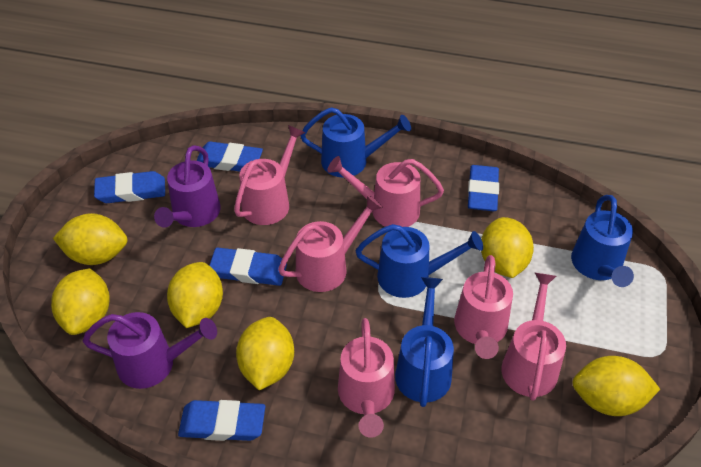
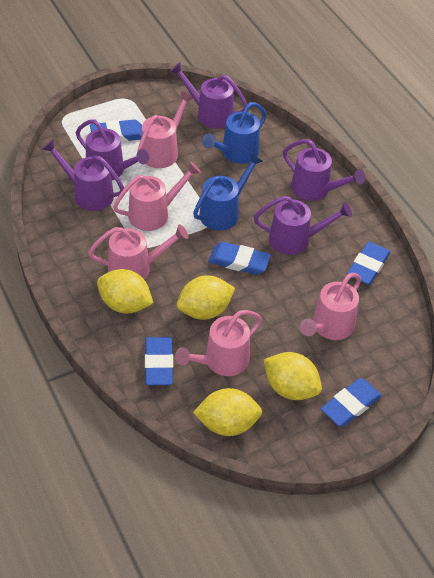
blue watering can: [300,107,411,177] [356,224,483,298] [395,277,454,407] [571,195,634,287] = 4 -> [193,153,263,230] [202,102,267,164] = 2
pink watering can: [234,125,305,225] [278,195,383,292] [327,156,444,227] [338,318,395,438] [454,255,513,359] [501,273,566,401] = 6 -> [88,224,188,280] [113,161,201,231] [137,91,194,168] [175,310,262,376] [300,273,361,340] = 5
purple watering can: [83,312,217,389] [154,145,221,227] = 2 -> [42,139,124,211] [76,119,149,180] [170,62,247,129] [254,196,352,255] [283,139,365,201] = 5
yellow lemon: [51,268,110,335] [53,213,127,265] [167,262,223,328] [236,317,294,390] [481,217,534,278] [572,356,660,416] = 6 -> [97,269,153,314] [177,275,235,320] [193,388,262,436] [263,352,322,400] = 4

